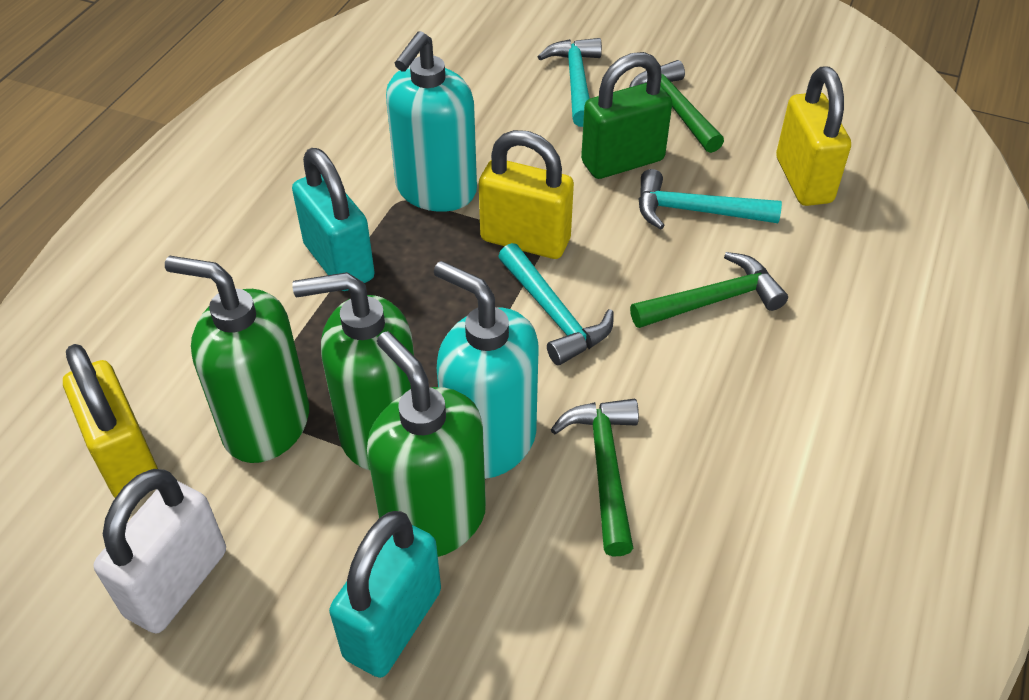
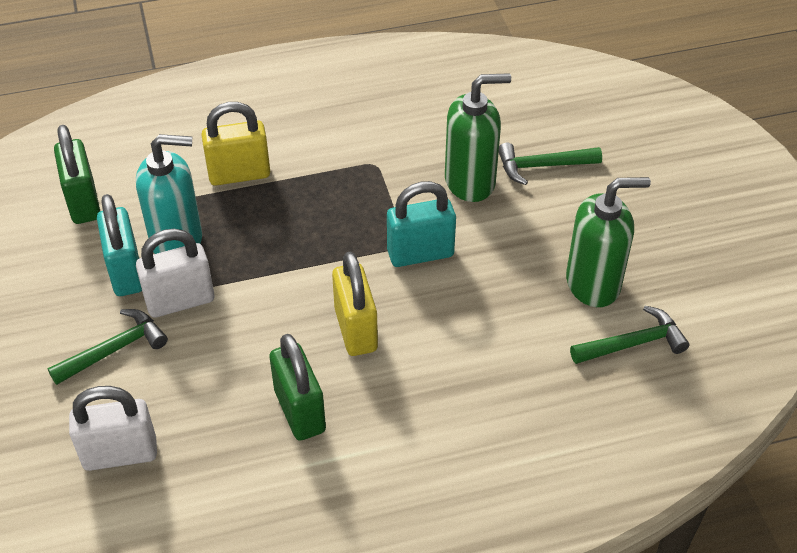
green padlock: [581,52,672,179] = 1 -> [54,125,100,224] [269,334,326,441] = 2
green soap dispenser: [165,256,309,463] [292,272,414,470] [367,331,486,557] = 3 -> [445,73,511,202] [566,177,651,307] = 2
turquoise hammer: [498,243,614,366] [538,38,602,127] [638,169,782,230] = 3 -> none = 0
turquoise soap dispenser: [386,31,477,212] [434,261,538,479] = 2 -> [136,134,202,254] = 1
white padlock: [94,469,226,634] = 1 -> [69,386,157,471] [136,229,214,318] = 2
yellow padlock: [63,344,158,498] [479,130,574,259] [776,66,851,206] = 3 -> [201,102,270,185] [332,251,378,356] = 2

